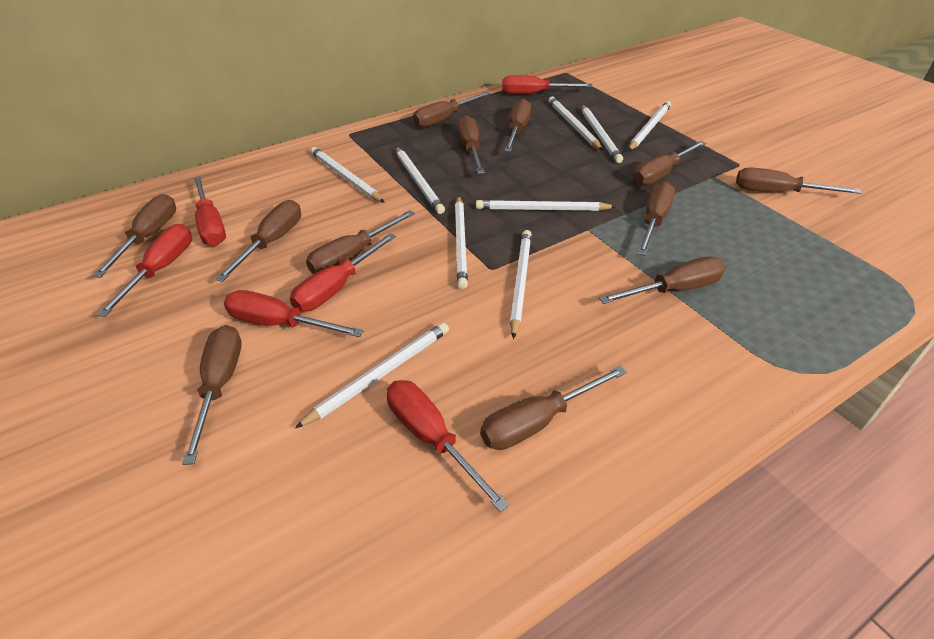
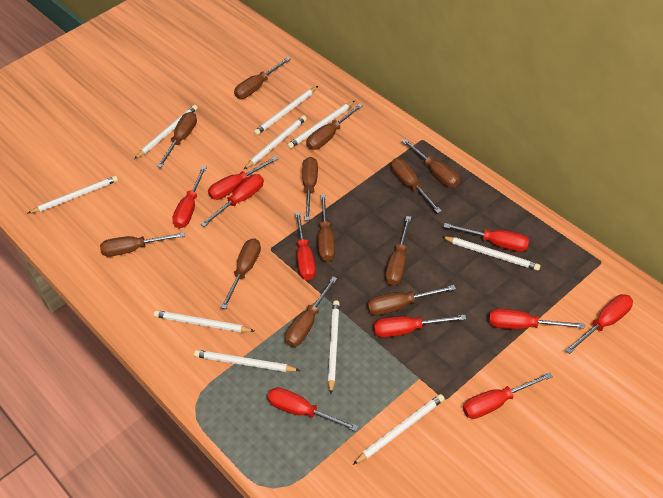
red screwdriver: [97,224,192,317] [193,176,226,246] [224,290,364,337] [290,233,396,312] [386,380,509,512] [502,75,593,94] = 6 -> [172,166,207,228] [201,174,264,227] [208,156,278,200] [267,387,358,432] [295,212,316,280] [374,315,466,338] [443,223,530,252] [463,372,553,419] [489,309,584,329] [565,294,633,354] = 10
white pencil: [295,322,449,428] [310,147,385,203] [396,147,445,214] [455,196,468,289] [476,200,617,211] [510,230,532,339] [549,96,603,151] [581,105,623,163] [628,101,671,151] = 9 -> [28,176,118,213] [135,105,198,159] [154,310,254,332] [194,350,300,372] [244,115,307,169] [254,86,318,135] [287,101,355,149] [328,301,340,394] [353,394,445,465] [442,236,540,271] = 10

